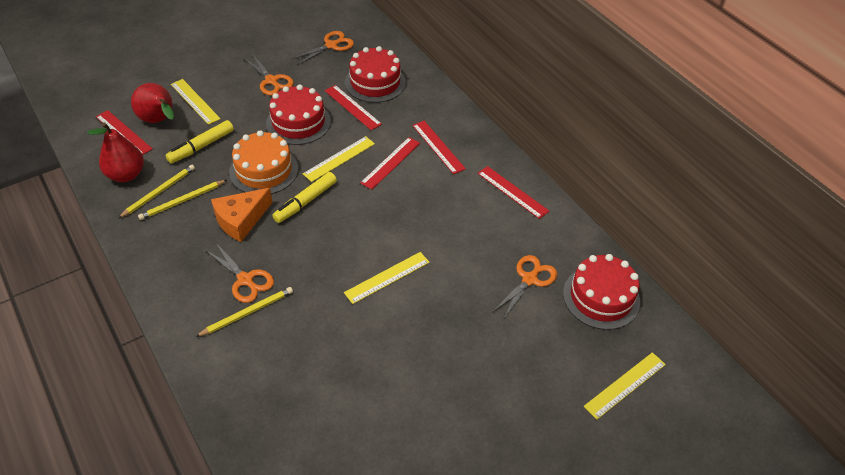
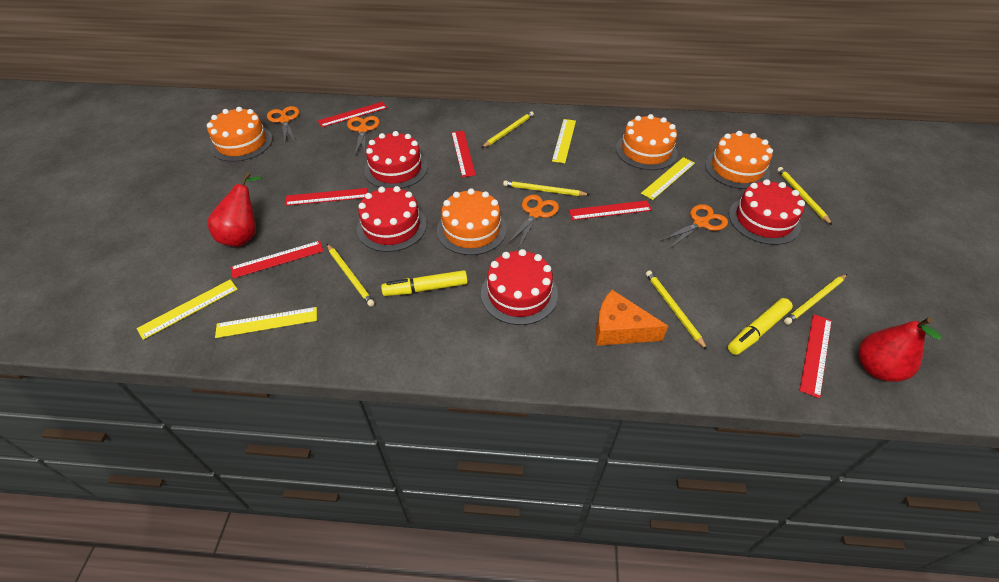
orange cake: [229,130,298,194] = 1 -> [207,107,273,162] [437,188,507,255] [616,114,678,170] [705,131,773,189] = 4
red cake: [266,84,331,145] [345,46,406,103] [563,254,640,330] = 3 -> [357,186,427,252] [364,131,427,189] [481,249,558,325] [729,179,805,245] = 4
red ruler: [96,110,153,155] [325,85,382,130] [360,137,420,190] [412,121,466,174] [478,166,549,219] = 5 -> [231,241,323,279] [285,188,367,206] [318,102,387,127] [451,131,476,177] [569,200,652,220] [799,314,832,398] = 6
yellow pencil: [118,165,195,218] [138,180,227,220] [195,287,293,337] = 3 -> [327,244,375,307] [482,111,534,148] [503,180,590,196] [646,271,707,350] [777,167,832,225] [784,274,847,325] = 6

